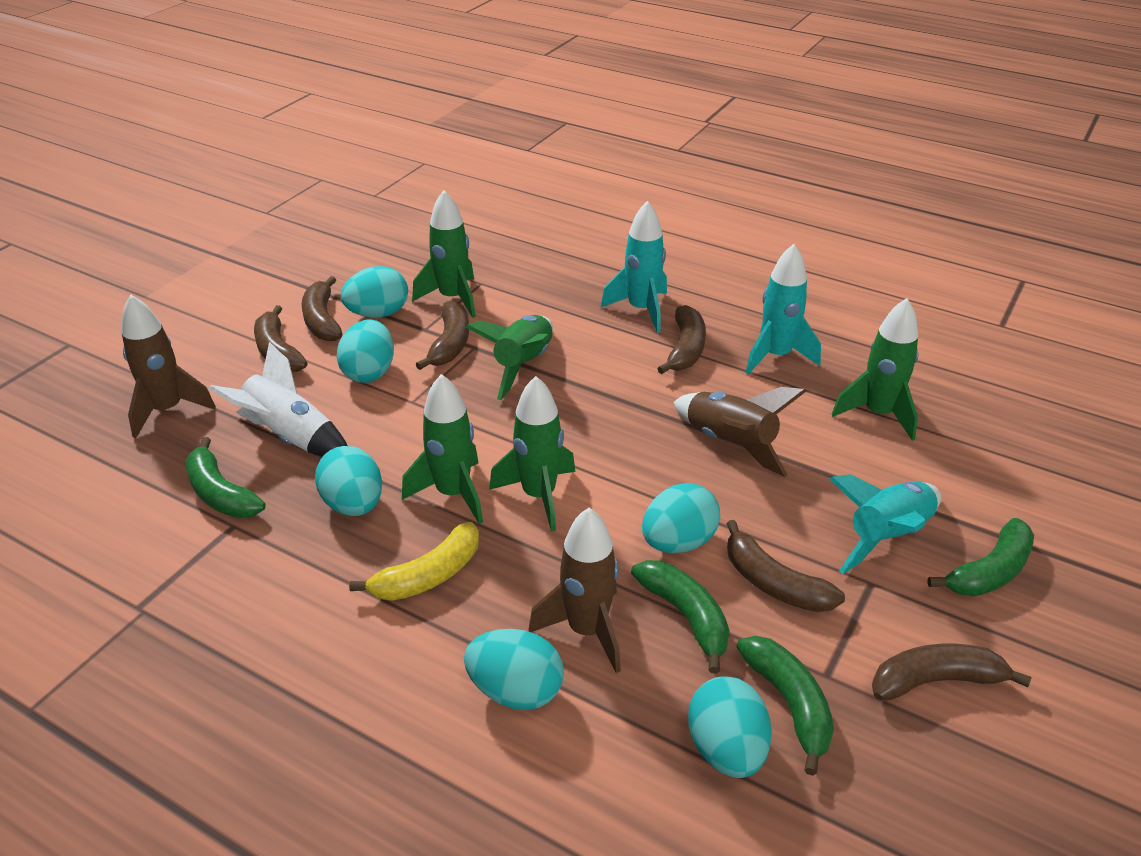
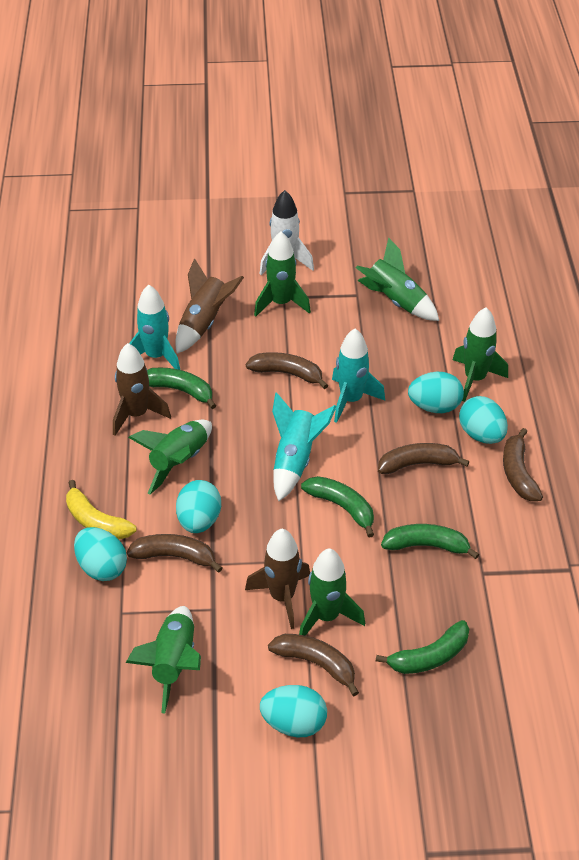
brown banana: [254,305,308,372] [302,276,342,342] [416,300,469,370] [657,305,706,374] [727,520,845,612] [872,643,1032,700] = 6 -> [127,534,223,573] [246,352,328,389] [268,634,359,696] [378,443,469,474] [503,428,543,501] = 5
green rocket: [402,374,483,524] [412,190,476,318] [466,315,553,400] [489,376,575,532] [832,298,918,441] = 5 -> [126,606,201,714] [128,420,212,495] [254,231,311,317] [299,548,365,636] [356,237,439,321] [453,307,508,402] = 6
turquoise egg: [315,446,382,516] [337,319,394,383] [341,266,408,318] [464,629,564,710] [642,483,720,553] [688,677,772,778] = 6 -> [74,527,127,581] [176,480,221,533] [260,685,327,737] [408,372,464,413] [459,396,508,444] = 5

